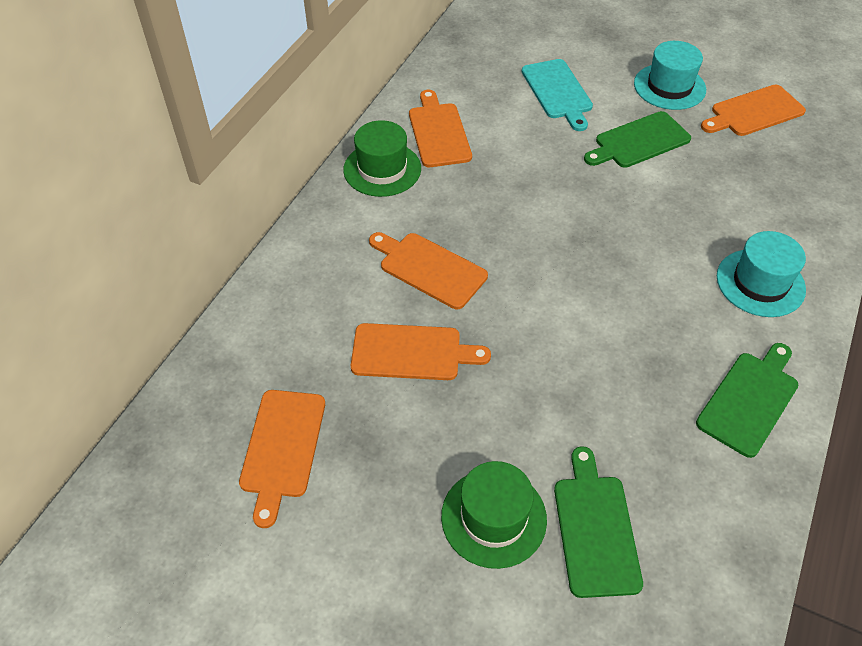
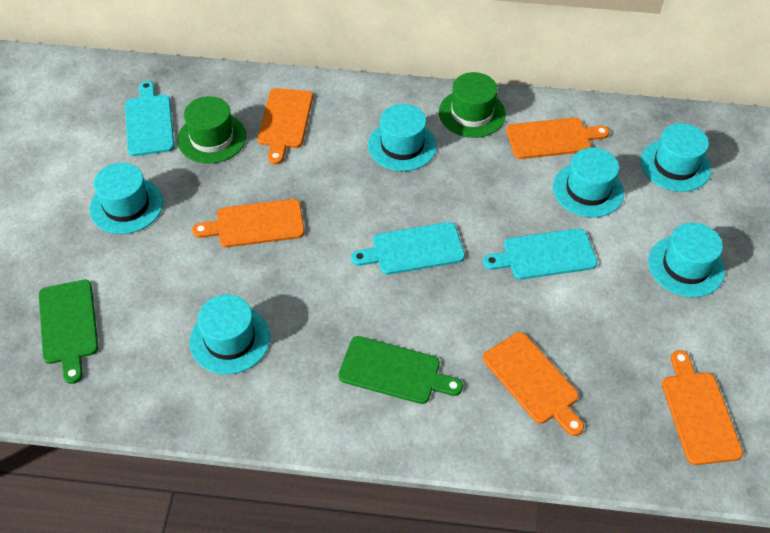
green cutting board: [554,446,643,598] [584,111,691,168] [696,343,798,458] = 3 -> [39,280,98,384] [338,336,463,404] = 2
turquoise cutting board: [522,59,593,131] = 1 -> [125,81,174,156] [351,222,465,275] [483,228,597,280] = 3
turquoise hat: [634,41,706,110] [717,231,806,317] = 2 -> [89,163,163,234] [189,295,270,374] [368,104,437,171] [553,147,624,218] [641,123,711,192] [648,223,725,297] = 6

